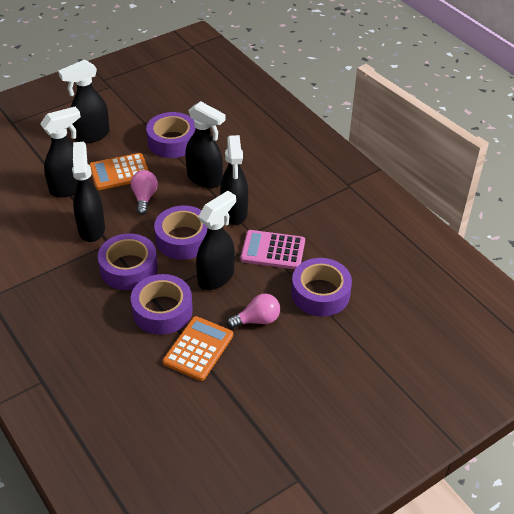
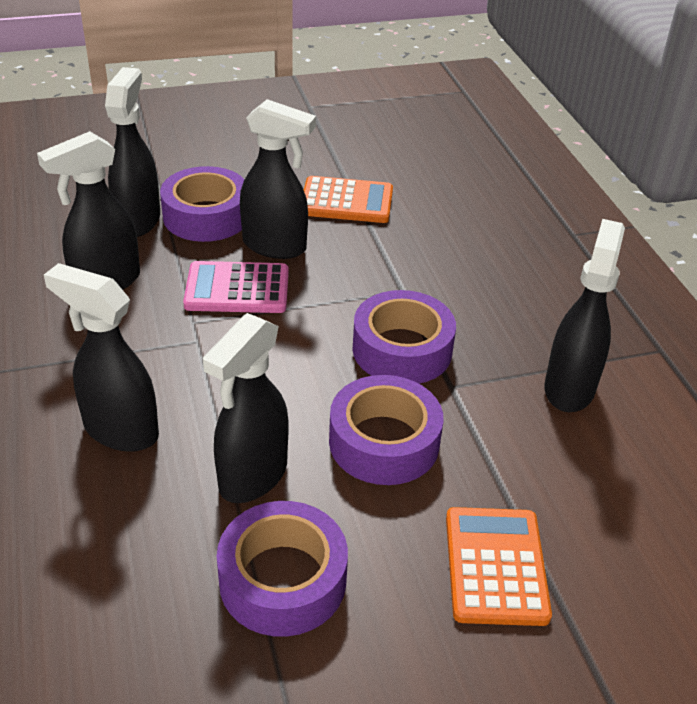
pink light bulb: [131,170,158,215] [227,294,280,329] = 2 -> none = 0
purple tape: [98,233,158,290] [131,274,193,335] [146,112,196,158] [154,206,207,260] [291,258,352,317] = 5 -> [160,166,245,242] [217,501,348,637] [329,375,443,485] [352,290,456,384] = 4

